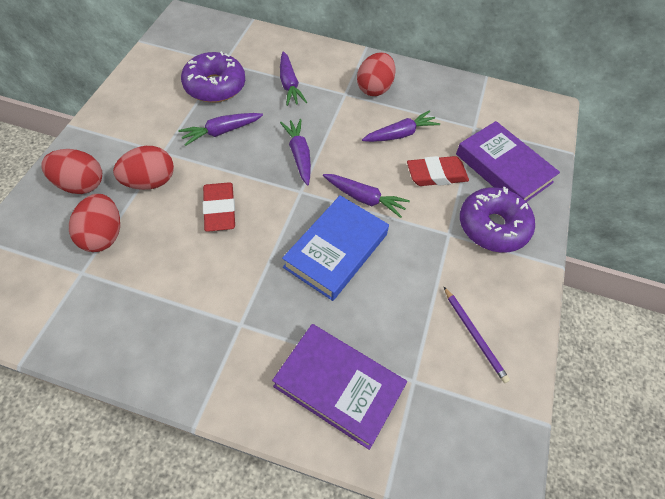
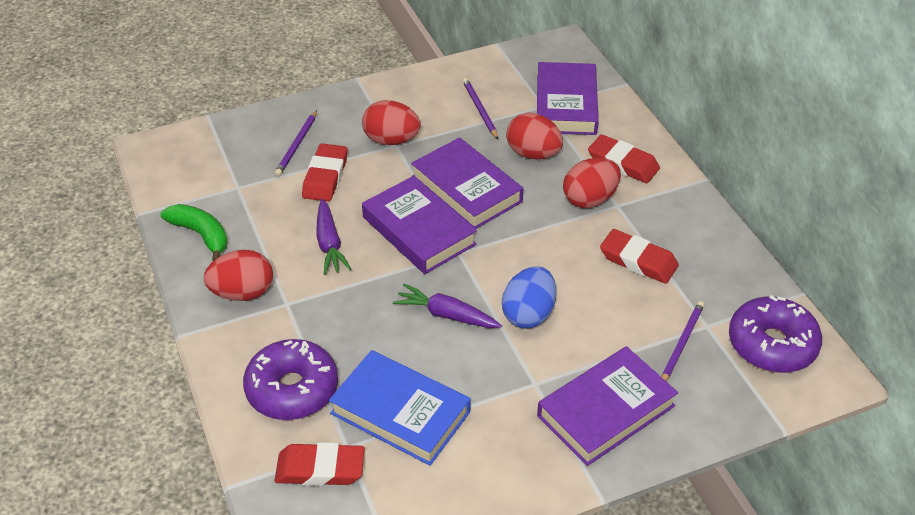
blue egg: none = 0 -> [502,266,556,328] = 1
green banana: none = 0 -> [161,204,228,261] = 1
purple book: [272,324,407,450] [456,121,560,202] = 2 -> [362,176,477,274] [411,137,524,229] [537,62,599,135] [537,346,678,466] = 4
purple carrot: [178,113,263,146] [280,51,307,106] [280,119,311,186] [323,174,410,218] [362,110,440,142] = 5 -> [316,199,352,275] [393,283,502,328] = 2
purple pencil: [444,287,510,383] = 1 -> [275,110,317,176] [463,78,498,140] [661,301,704,381] = 3
red eraser: [203,182,235,232] [407,156,469,186] = 2 -> [275,442,365,486] [302,143,348,202] [588,134,660,183] [600,229,679,284] = 4

